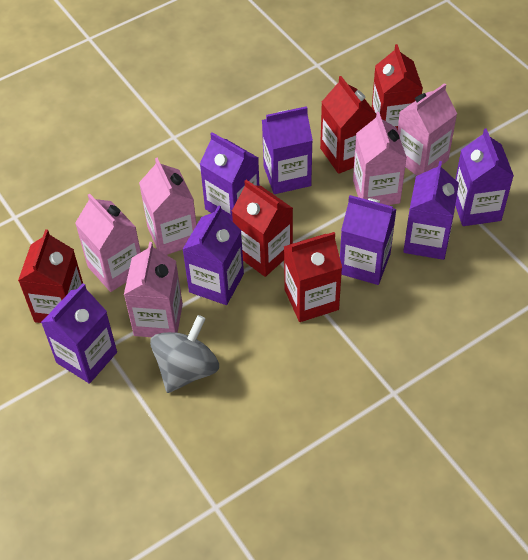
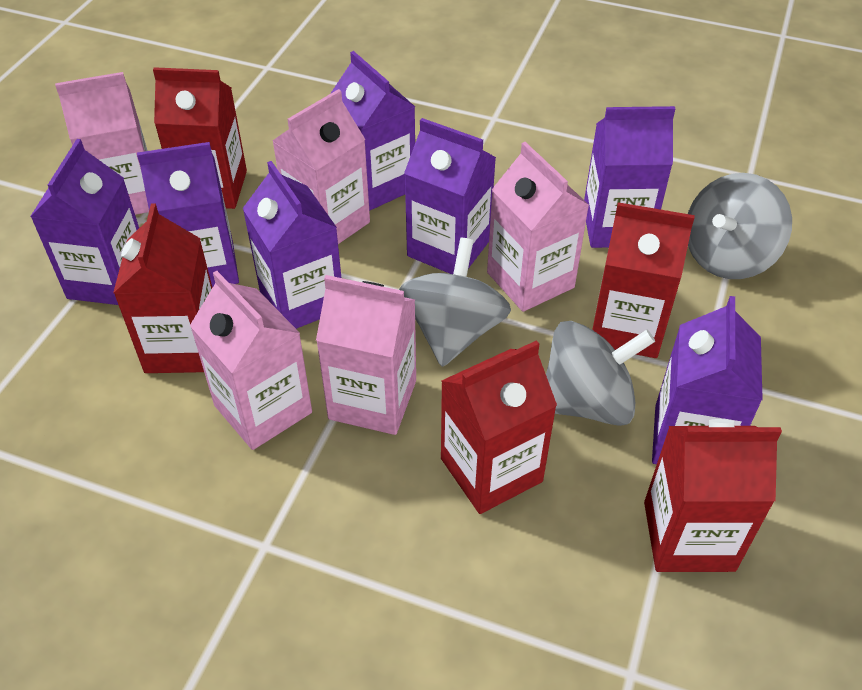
grey spinning top: [150,315,219,393] = 1 -> [399,238,511,367] [546,321,655,426] [688,173,792,279] = 3

